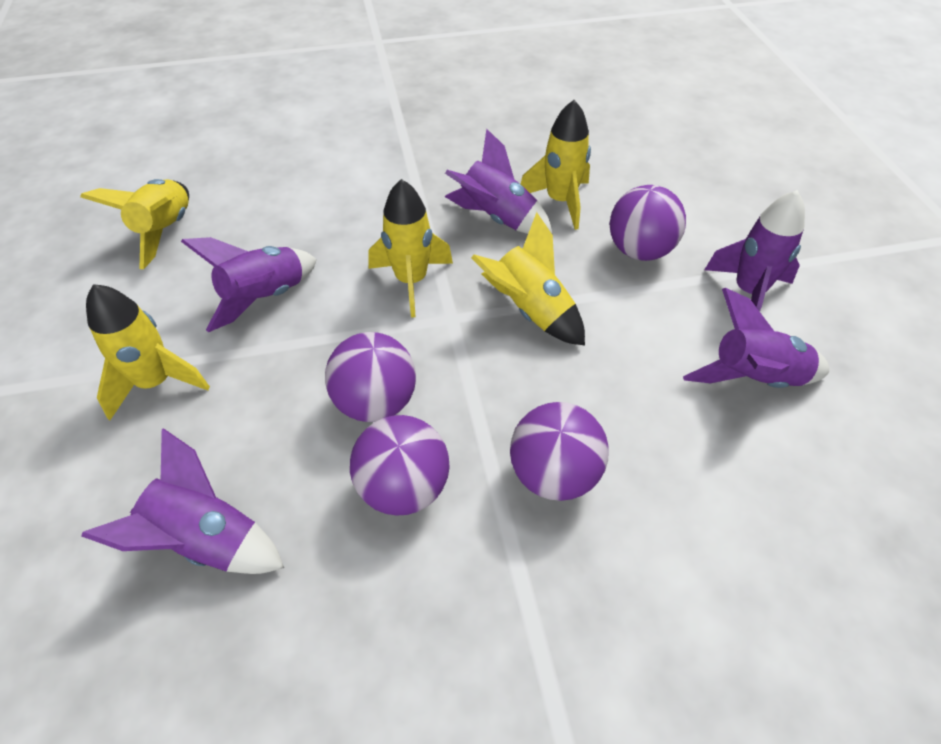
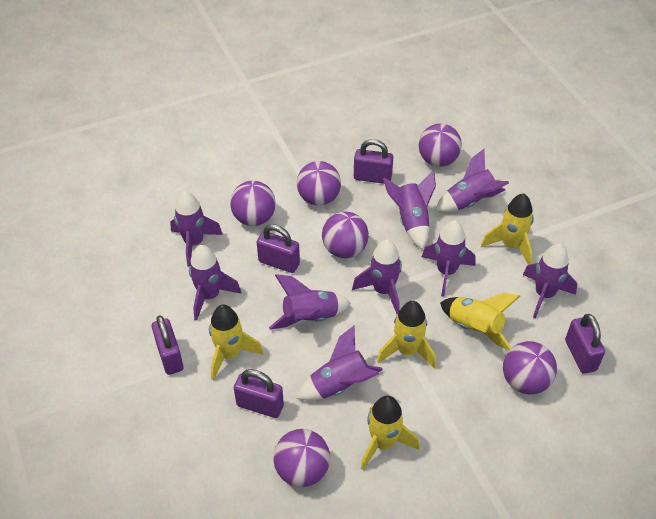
purple ball: [325,332,416,422] [350,415,450,516] [510,402,609,501] [609,185,686,261] = 4 -> [230,181,276,226] [274,429,330,487] [297,161,341,206] [322,212,369,258] [419,123,462,167] [503,341,557,394] = 6
purple padlock: none = 0 -> [152,315,184,375] [234,369,284,418] [257,224,300,273] [354,139,393,184] [565,314,605,374] = 5
purple rocket: [81,428,284,574] [181,237,317,332] [445,129,553,235] [683,288,829,388] [704,190,805,311] = 5 -> [170,191,223,267] [189,245,241,321] [269,274,351,330] [297,326,383,401] [352,240,402,314] [383,170,436,250] [422,220,476,296] [435,149,509,212] [523,243,577,318] = 9

